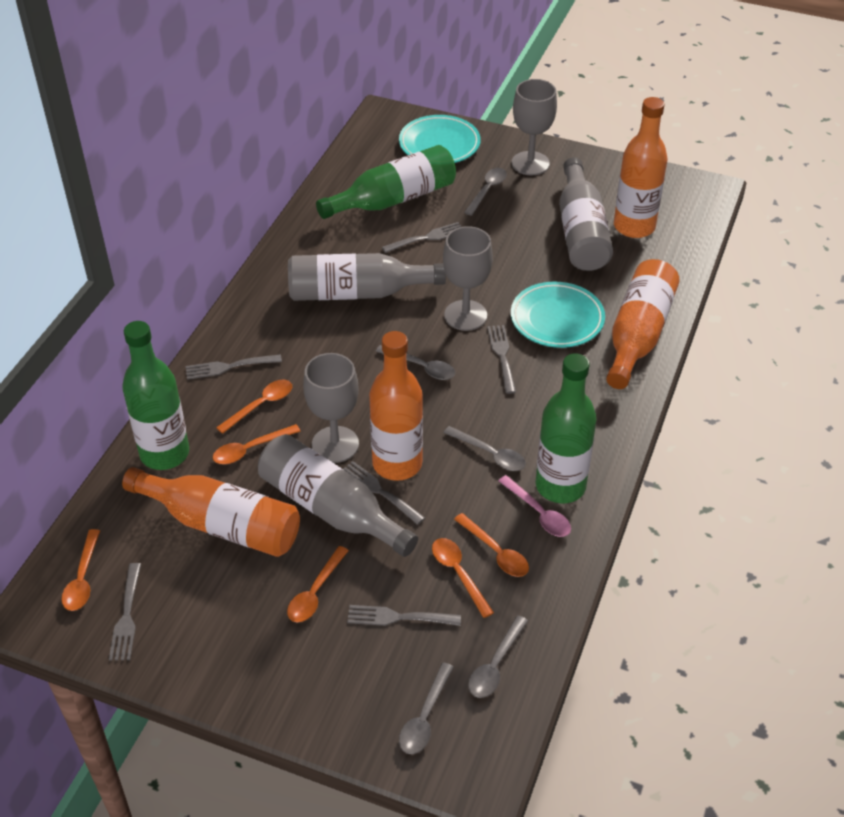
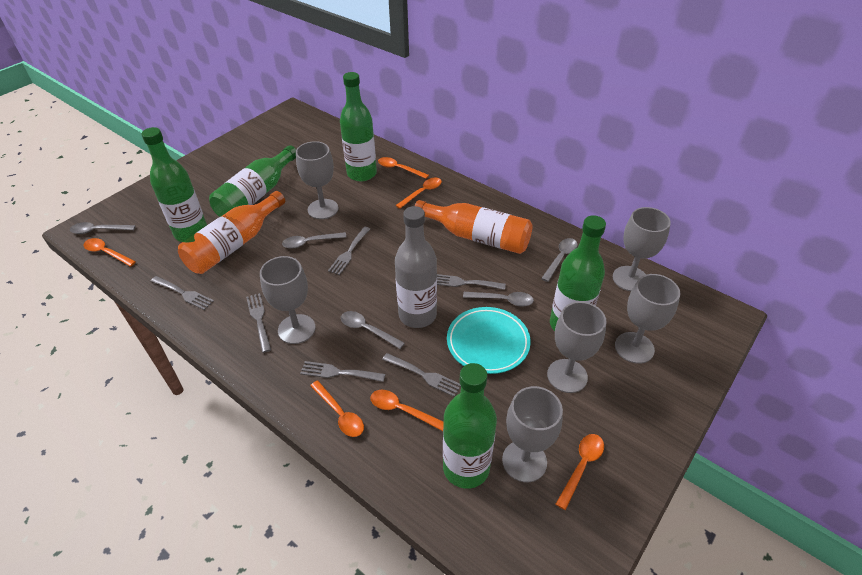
green bottle: [122,321,189,470] [316,145,456,219] [536,353,597,503] = 3 -> [141,127,207,242] [209,145,296,217] [340,72,377,181] [443,363,497,489] [550,215,606,331] = 5
grey bottle: [258,434,418,557] [288,253,446,301] [559,157,613,271] = 3 -> [395,206,437,328] = 1
grey goblet: [303,353,359,463] [443,226,493,331] [512,79,557,175] = 3 -> [260,256,315,344] [296,141,338,219] [502,386,563,482] [547,301,606,393] [613,207,671,291] [615,274,680,364] = 6
orange bottle: [122,467,300,557] [369,331,423,481] [606,259,680,389] [614,97,667,238] = 4 -> [178,191,285,274] [415,200,533,254] = 2
pink spoon: [498,475,571,537] = 1 -> none = 0
turquoise plate: [399,115,481,163] [511,282,605,348] = 2 -> [447,307,531,374] = 1

